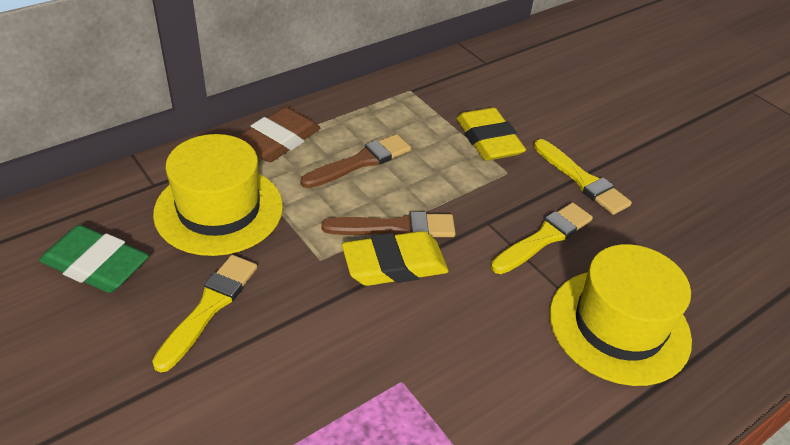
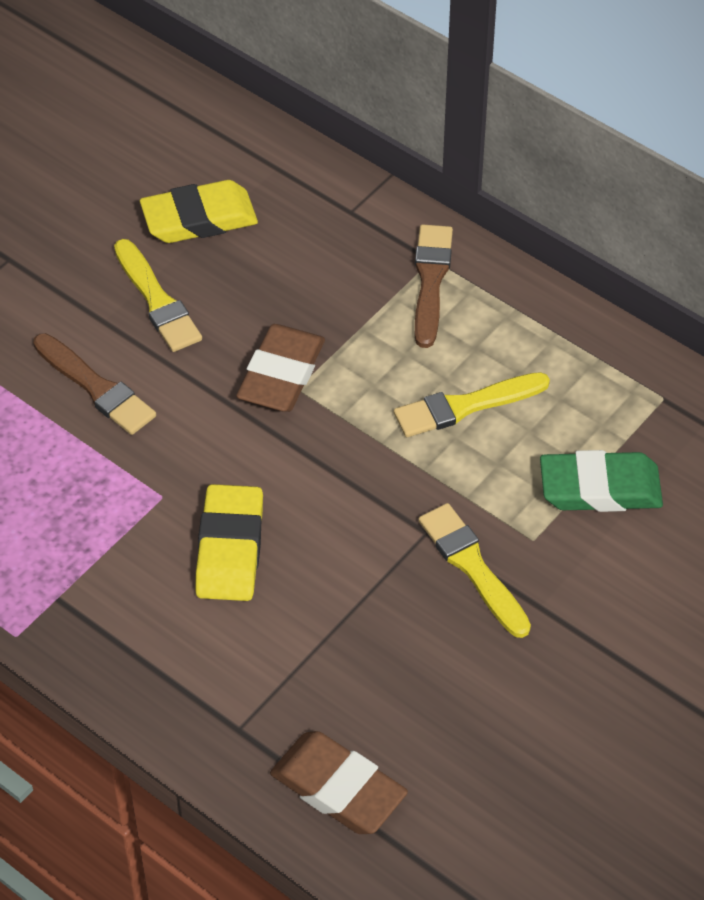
brown eraser: [237,107,320,162] = 1 -> [236,324,325,412] [270,731,408,834] = 2
yellow hat: [153,134,283,256] [550,244,692,386] = 2 -> none = 0

